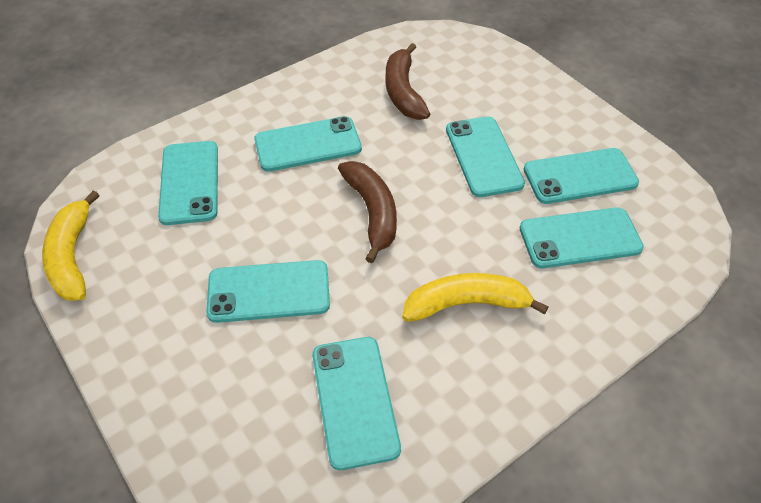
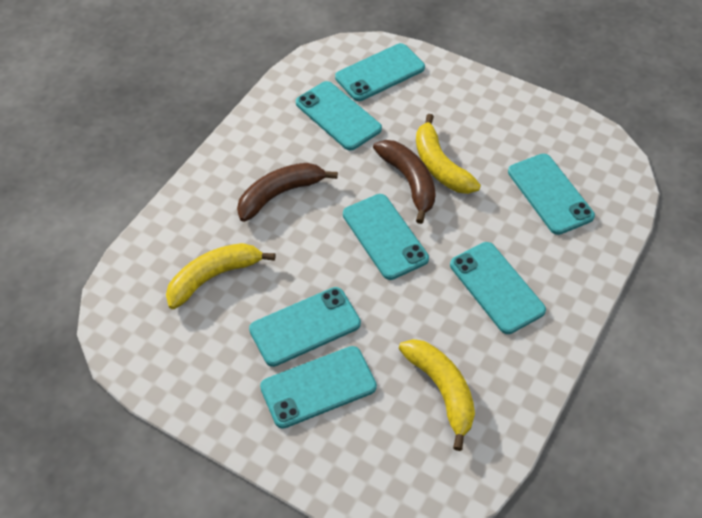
yellow banana: [42,190,99,301] [402,273,549,322] = 2 -> [166,243,275,309] [399,339,475,451] [416,114,481,194] = 3

